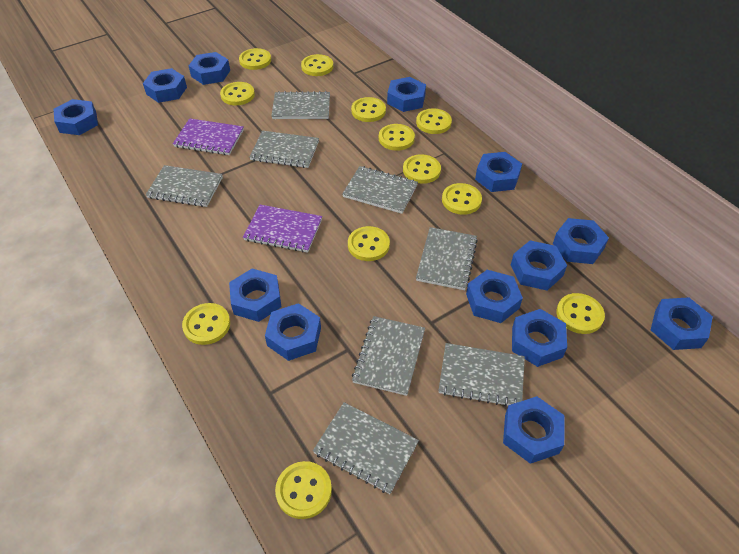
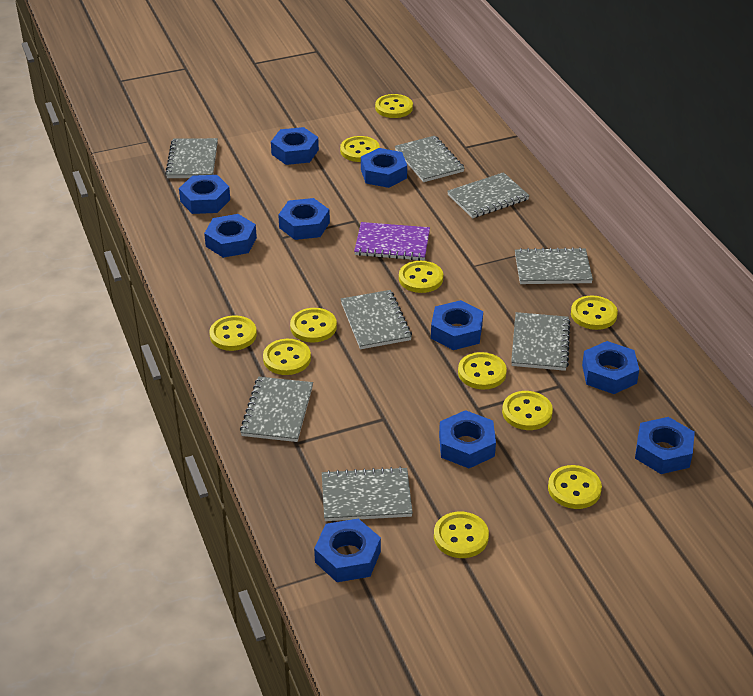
blue nut: [54,99,98,135] [143,68,187,103] [189,52,230,85] [229,269,281,322] [265,303,321,361] [387,77,426,112] [466,270,523,323] [475,152,522,192] [503,396,565,464] [511,240,567,291] [512,309,567,367] [553,218,609,264] [651,297,713,350] = 13 -> [179,175,230,214] [204,214,257,258] [271,127,319,165] [278,198,330,240] [314,519,381,582] [361,148,407,188] [431,300,483,350] [439,410,496,468] [582,341,639,394] [635,417,695,474] = 10
purple notebook: [173,118,244,155] [243,205,322,253] = 2 -> [354,222,430,261] = 1
yellow button: [182,303,230,345] [220,82,255,105] [239,48,271,70] [275,461,332,519] [301,54,333,76] [348,226,390,261] [351,97,386,122] [379,124,415,151] [403,154,441,184] [416,108,452,134] [442,183,482,215] [556,293,605,334] = 12 -> [209,315,257,351] [263,339,311,375] [290,308,337,343] [340,136,380,162] [375,94,413,118] [399,261,443,293] [434,511,489,558] [458,352,507,389] [502,391,553,430] [548,465,602,509] [571,295,618,330] = 11

